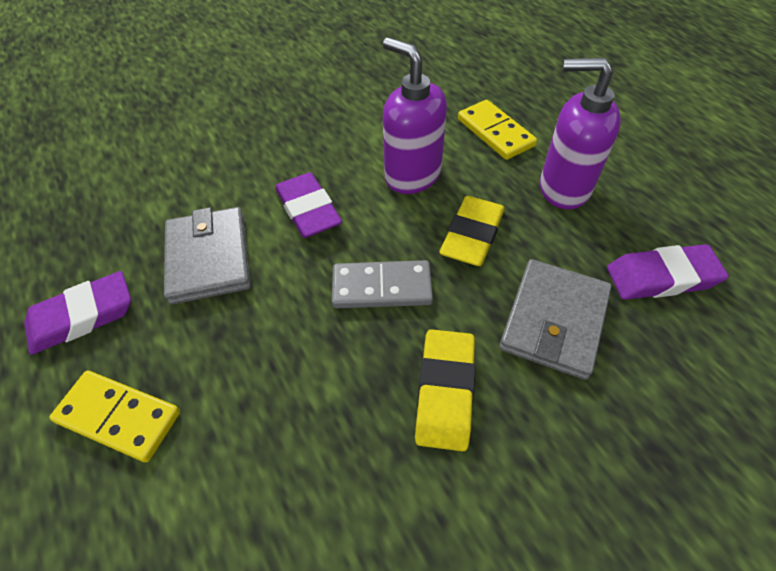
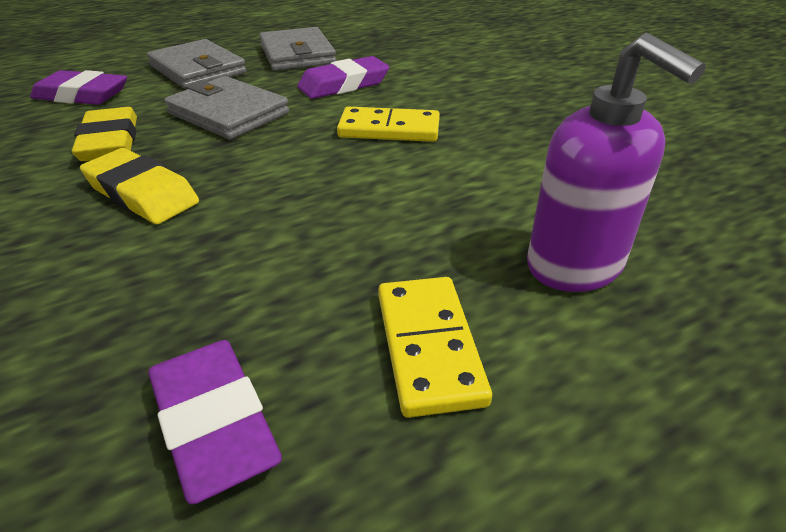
grey domino: [332,260,433,308] = 1 -> none = 0
grey wallet: [164,207,251,305] [499,259,612,380] = 2 -> [147,39,246,89] [165,76,289,139] [259,27,336,71] = 3
purple soap dispenser: [383,37,447,194] [540,58,621,209] = 2 -> [527,33,706,292] = 1

